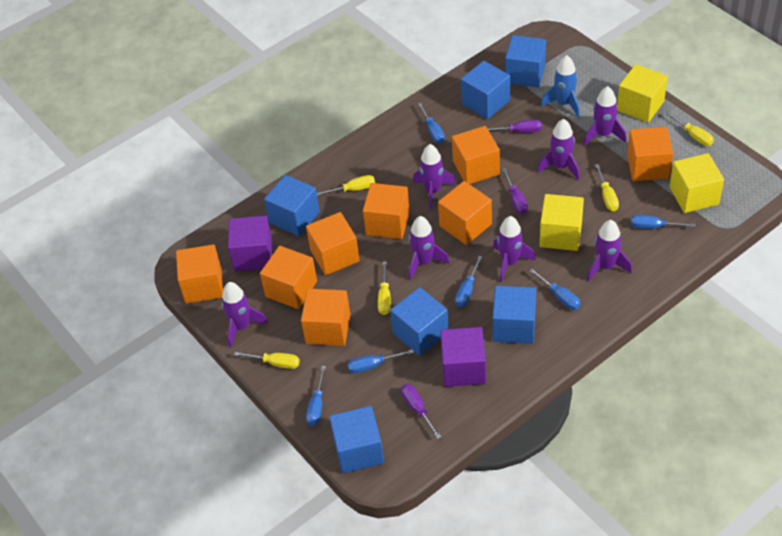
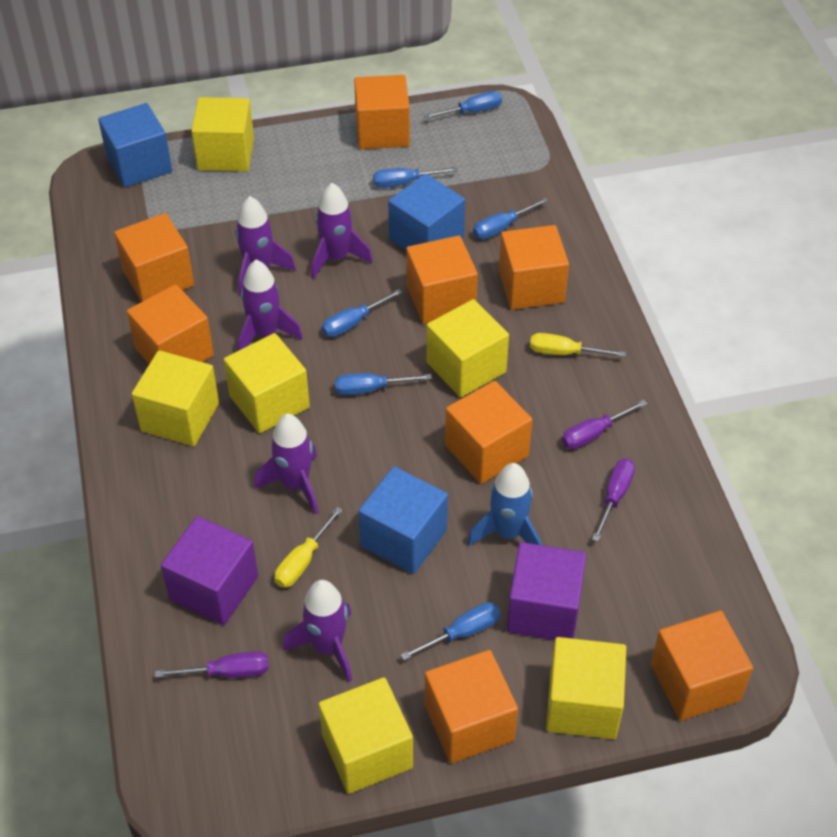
blue cube: [264,175,320,236] [329,406,384,473] [390,287,449,356] [461,61,510,119] [492,286,536,344] [505,35,546,87] = 6 -> [98,103,172,188] [359,466,448,574] [388,174,465,250] = 3
purple rocket: [222,282,268,348] [408,216,450,280] [413,144,456,210] [493,216,536,282] [537,119,580,180] [584,86,626,145] [587,220,632,282] = 7 -> [235,196,296,295] [238,260,303,351] [254,414,318,514] [283,580,352,682] [311,183,373,279] = 5
yellow cube: [540,194,584,251] [617,64,668,123] [669,153,724,213] = 3 -> [132,350,219,446] [191,97,254,171] [224,333,310,433] [319,677,413,794] [426,299,509,397] [546,637,626,739] = 6
yellow screwdriver: [234,352,300,369] [317,175,375,196] [378,261,391,315] [595,164,619,211] [665,111,714,146] = 5 -> [275,507,343,588] [530,333,626,357] = 2

